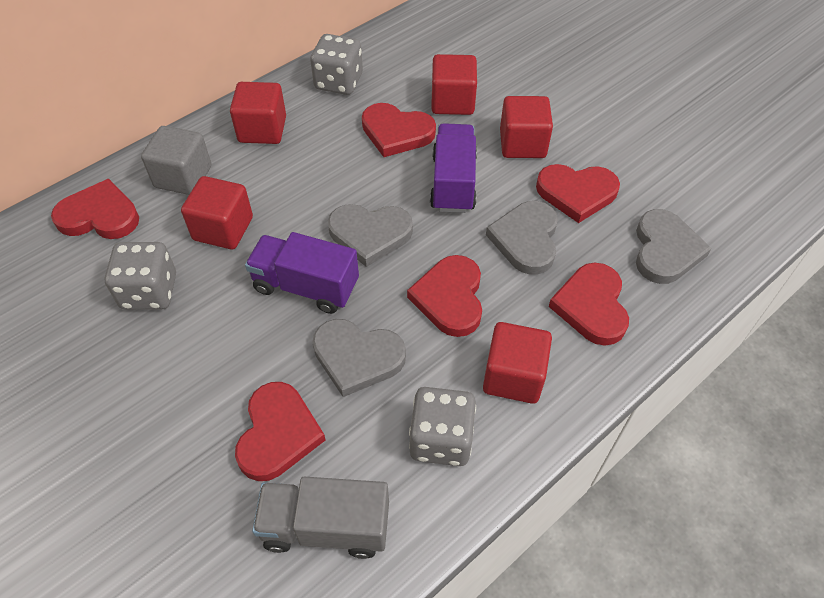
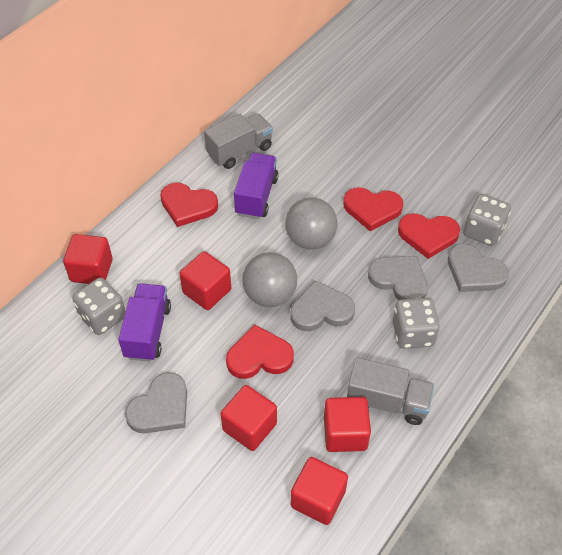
grey ball: none = 0 -> [243,252,297,307] [285,198,337,250] = 2
grey cube: [141,126,211,195] = 1 -> none = 0
grey truck: [252,477,389,559] = 1 -> [204,113,273,169] [347,357,434,425] = 2
red heart: [51,179,139,239] [235,382,326,481] [362,103,436,157] [407,255,482,337] [536,164,620,223] [549,262,629,346] = 6 -> [160,183,218,227] [226,325,294,379] [343,187,403,231] [398,213,460,259] = 4

